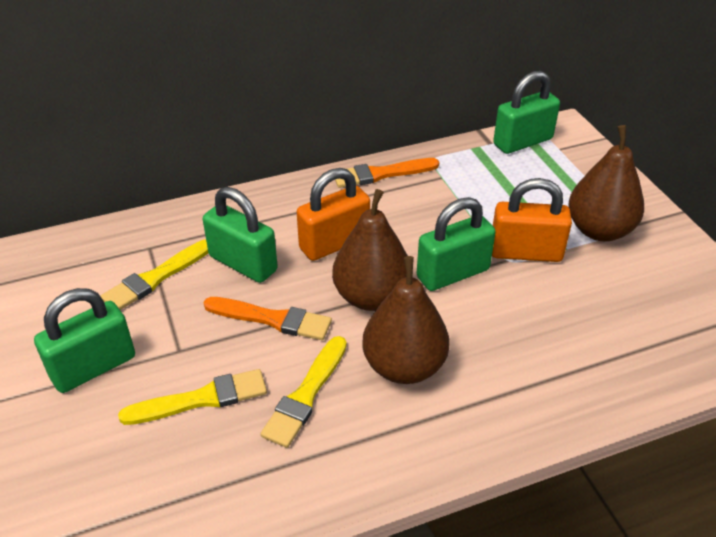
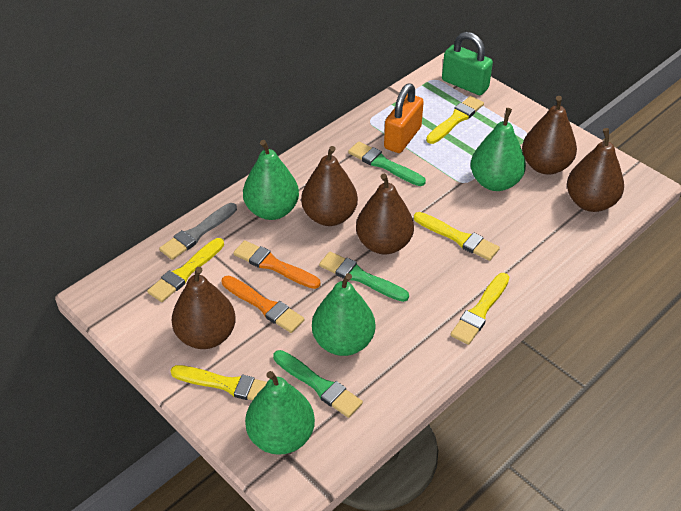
brown pear: [332,189,408,311] [362,256,450,384] [568,125,644,241] = 3 -> [172,267,236,349] [301,146,358,226] [356,174,414,255] [522,96,577,175] [567,128,624,212] = 5
green brush: none = 0 -> [273,350,363,418] [319,252,409,302] [348,142,426,186] = 3
green padlock: [34,288,135,393] [203,187,278,283] [417,197,496,291] [493,71,560,154] = 4 -> [442,32,493,95] = 1
green pear: none = 0 -> [243,140,299,220] [245,371,315,455] [312,273,375,356] [471,108,526,191] = 4
grey brush: none = 0 -> [159,203,237,260] = 1
orange padlock: [297,168,370,261] [492,178,572,262] = 2 -> [384,83,424,153] = 1
yellow brush: [101,240,208,310] [118,369,267,425] [261,336,347,448] = 3 -> [147,238,224,302] [170,365,267,400] [414,212,500,261] [426,96,484,144] [450,273,509,345] = 5

